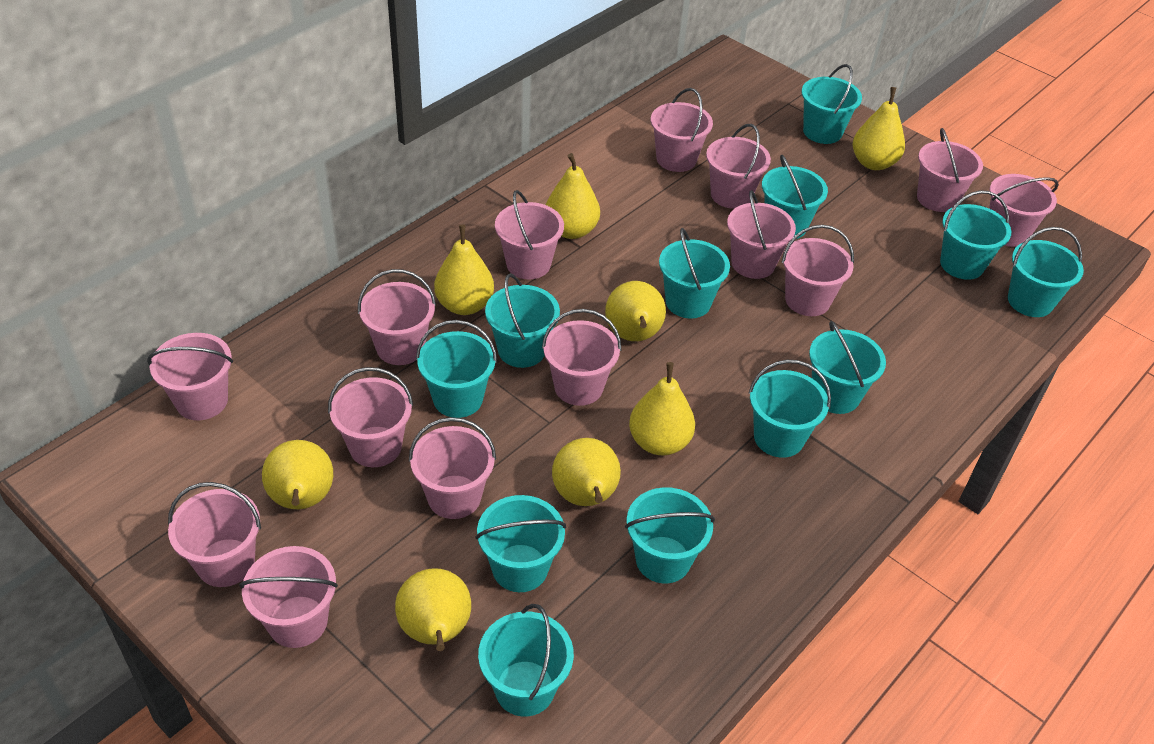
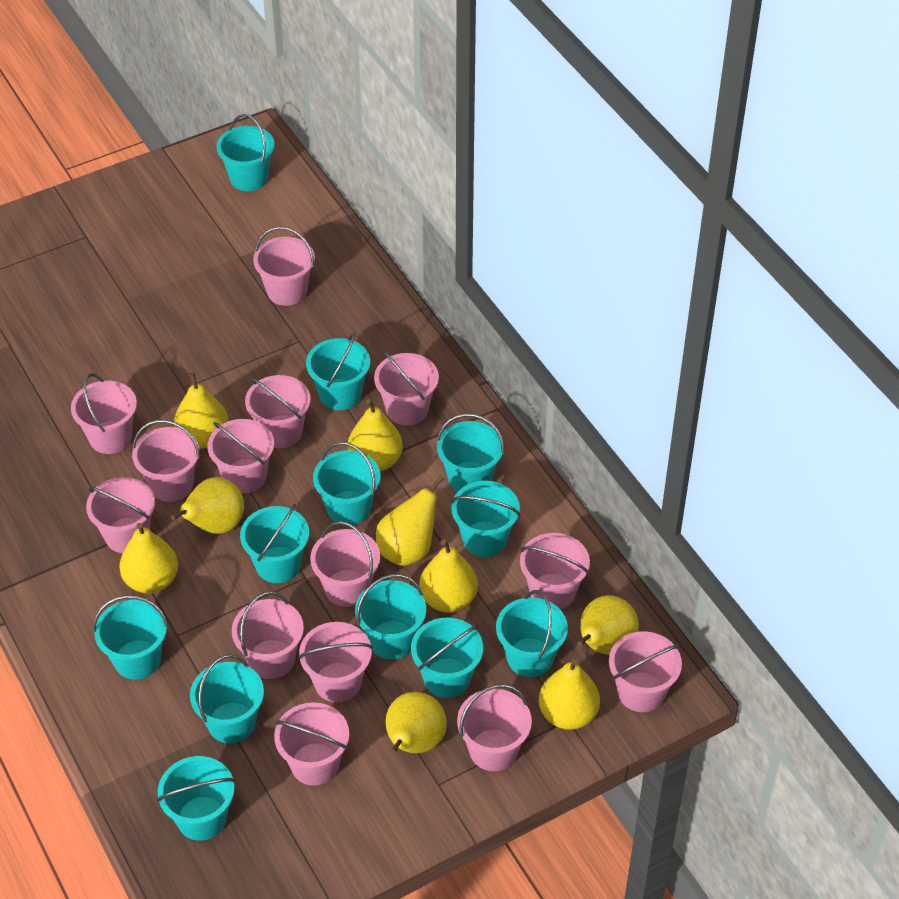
yellow pear: [262,440,333,509] [395,568,471,651] [434,225,494,315] [546,153,600,239] [552,438,621,506] [605,281,666,341] [629,362,695,455] [853,87,905,170] = 8 -> [119,523,178,593] [171,477,244,534] [174,372,229,449] [348,399,403,471] [376,475,444,566] [386,692,447,755] [419,539,478,613] [539,659,600,730] [577,595,639,655] = 9

